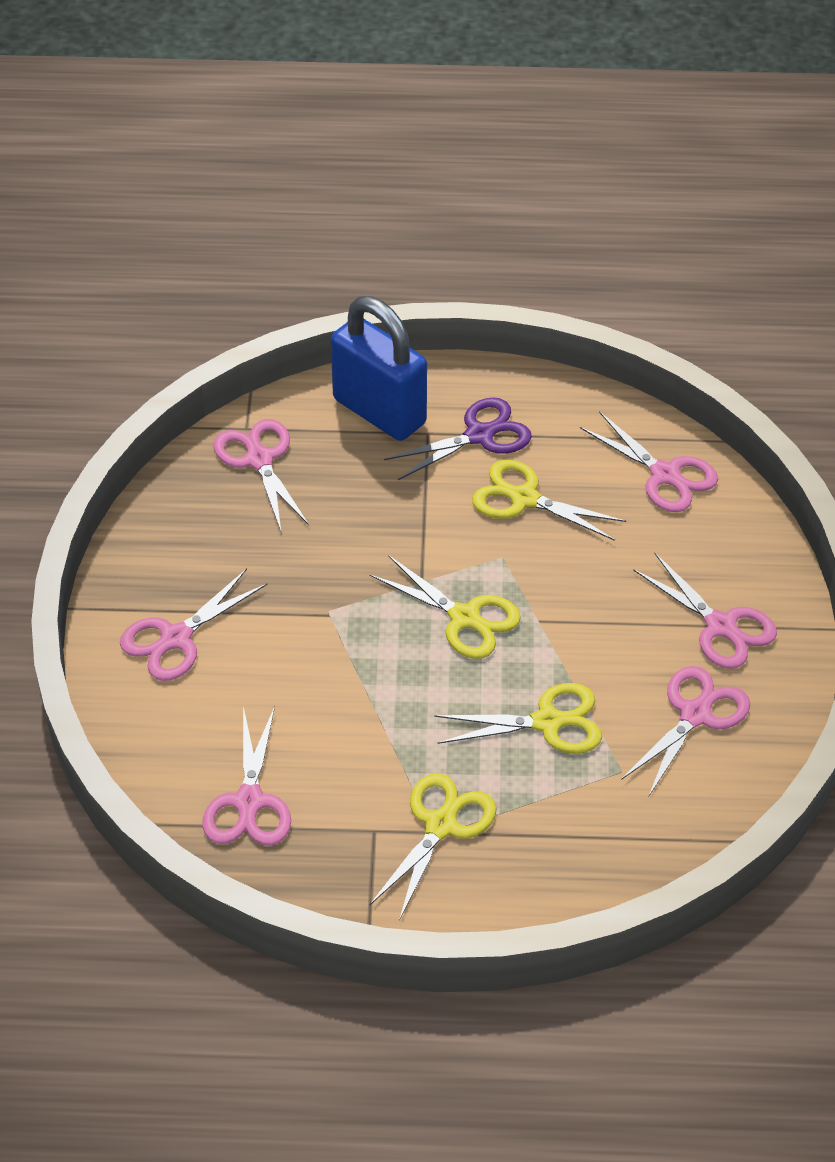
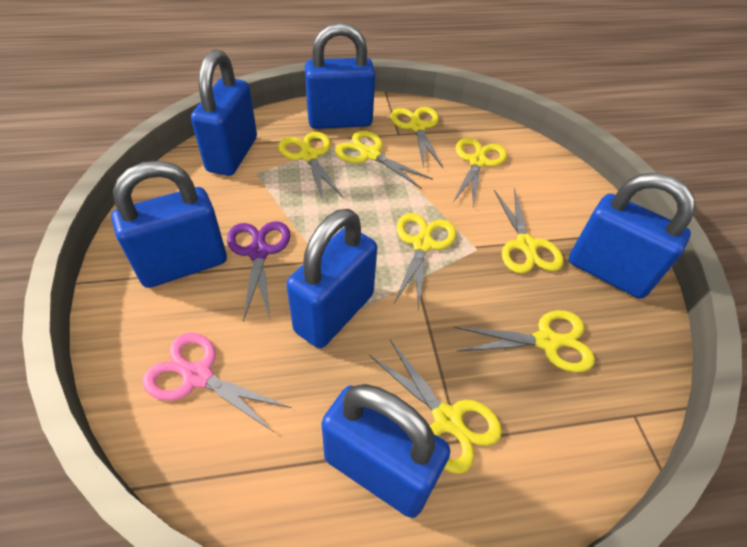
blue padlock: [331,296,427,441] = 1 -> [111,161,227,288] [191,49,257,176] [286,209,377,348] [305,22,375,129] [321,384,450,518] [569,173,696,299] = 6
pink scissors: [120,569,267,681] [202,706,291,846] [214,419,309,531] [580,411,718,512] [621,666,750,796] [633,553,777,669] = 6 -> [142,333,292,433] = 1
yellow scissors: [369,773,497,921] [370,555,521,659] [434,683,602,754] [472,459,626,541] = 4 -> [278,132,344,200] [335,131,433,189] [369,339,502,474] [390,107,443,168] [394,213,456,311] [453,138,507,209] [454,310,595,372] [494,188,564,274] = 8

